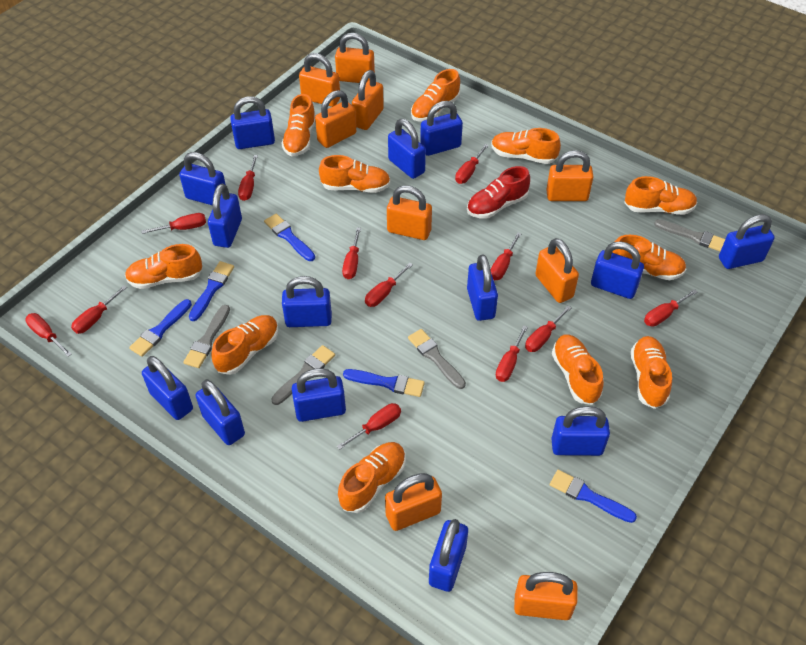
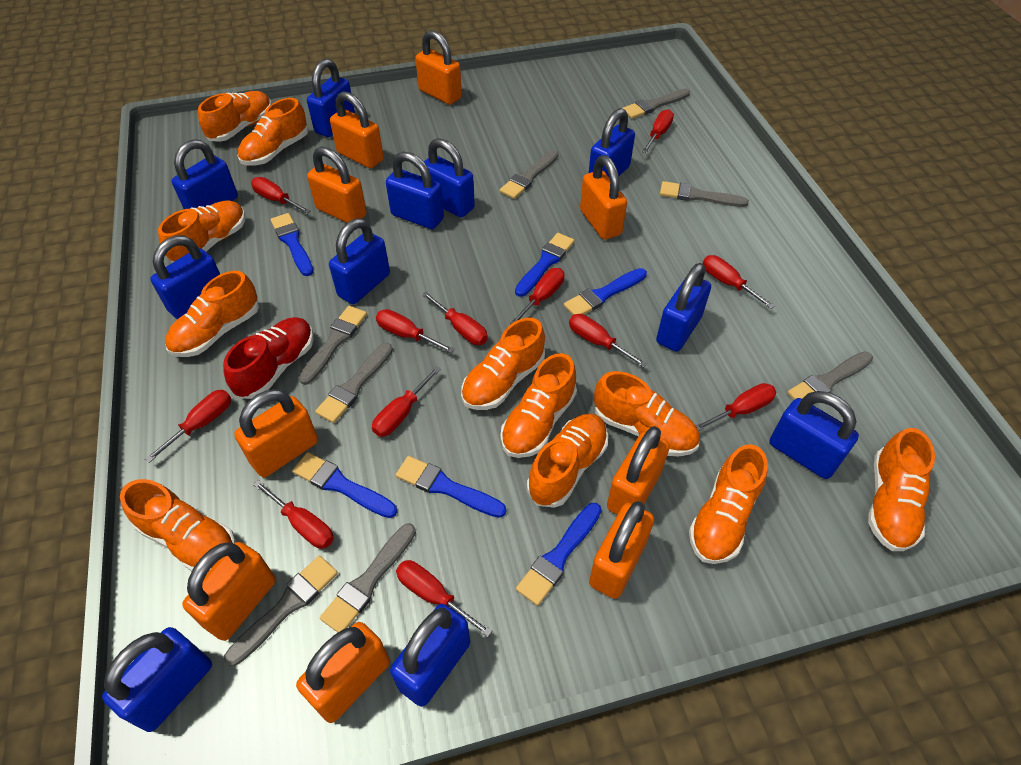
blue brush: [129,299,192,357] [189,261,234,321] [264,214,315,261] [343,369,425,397] [550,470,637,523] = 5 -> [271,213,313,276] [292,452,397,518] [396,456,506,518] [515,233,574,297] [516,503,602,606] [564,268,647,315] = 6
blue padlock: [142,356,193,420] [179,152,226,206] [196,380,245,445] [208,184,242,248] [230,96,275,149] [282,276,332,327] [292,368,346,422] [388,119,426,179] [420,101,463,156] [429,519,468,592] [467,255,498,321] [551,406,610,456] [591,241,644,299] [719,214,775,269] = 14 -> [102,627,212,732] [150,235,220,319] [171,139,238,209] [307,59,355,137] [329,218,390,304] [386,152,444,229] [390,604,470,707] [424,138,475,218] [589,108,635,177] [656,263,711,352] [769,391,859,479] = 11
grey brush: [183,305,230,368] [271,345,335,405] [408,329,466,389] [654,219,725,251] = 4 -> [224,555,338,667] [299,306,367,385] [315,343,393,423] [320,523,416,632] [500,150,559,199] [622,89,690,119] [660,181,749,207] [787,351,873,400] = 8

